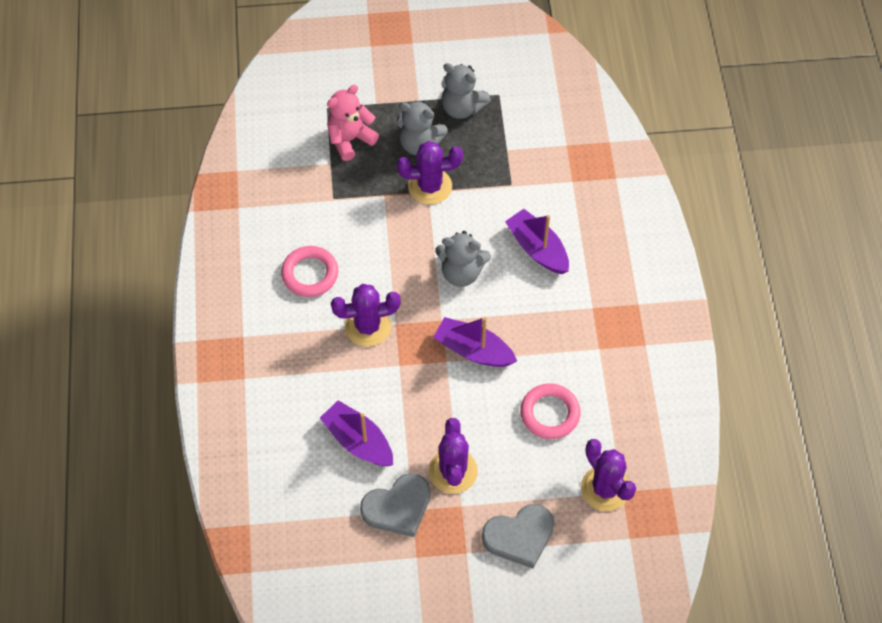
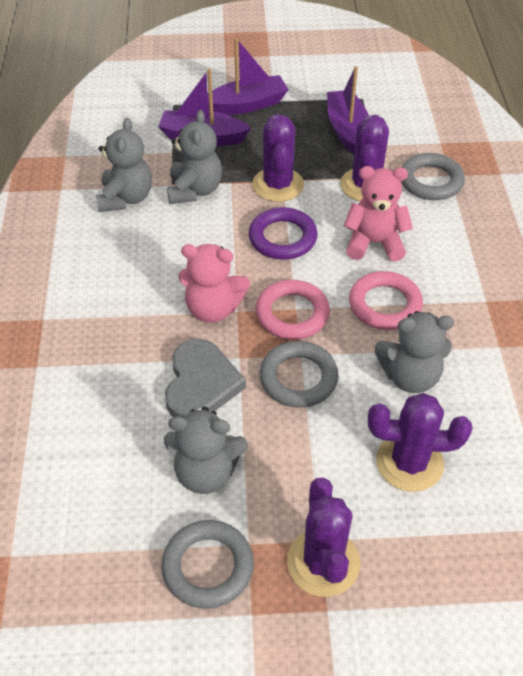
grey heart: [360,473,430,537] [482,504,554,569] = 2 -> [165,339,246,417] = 1
grey ring: none = 0 -> [161,520,254,609] [260,341,339,408] [401,153,465,200] = 3
grey teddy bear: [397,101,448,155] [435,231,491,287] [441,63,491,119] = 3 -> [96,118,152,212] [164,407,248,494] [167,110,222,204] [375,311,454,393] = 4
pink teddy bear: [327,85,379,161] = 1 -> [178,244,250,323] [344,166,413,262] = 2
purple ring: none = 0 -> [249,207,318,260] = 1

